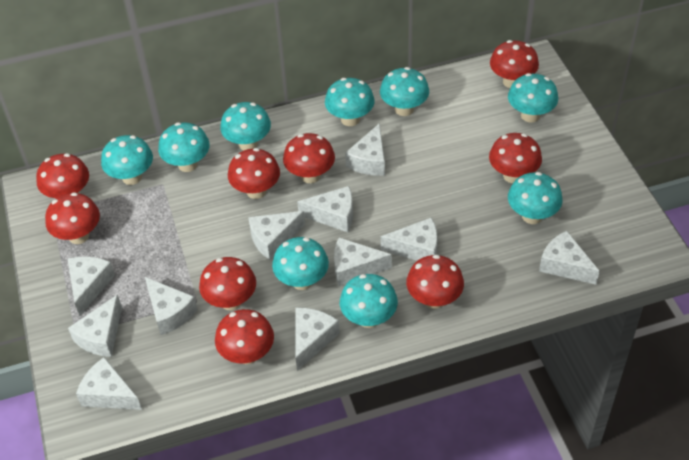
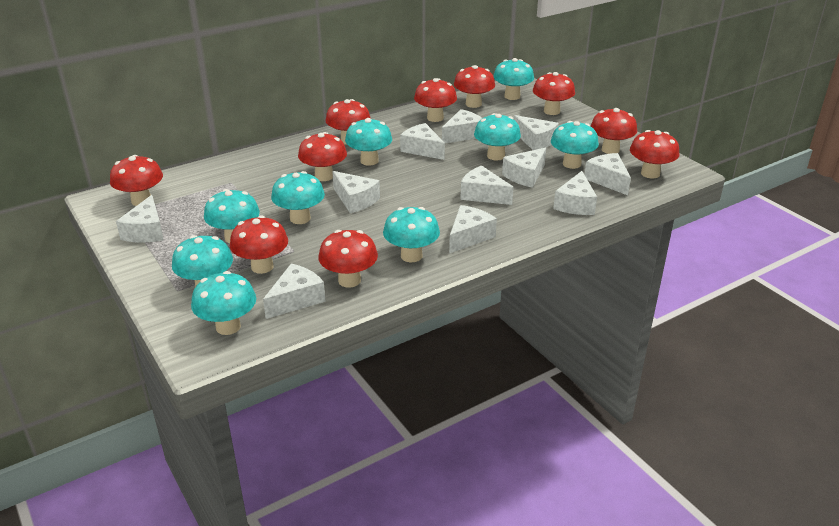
red mushroom: [36,153,89,198] [45,192,100,244] [199,257,256,310] [215,309,274,364] [228,148,280,199] [283,133,335,183] [406,255,464,309] [489,133,542,183] [490,40,539,88] = 9 -> [110,155,163,206] [230,215,288,274] [298,132,347,181] [318,230,378,288] [326,99,371,145] [414,78,457,122] [454,65,495,108] [533,72,575,115] [590,108,637,154] [630,130,680,179] = 10

